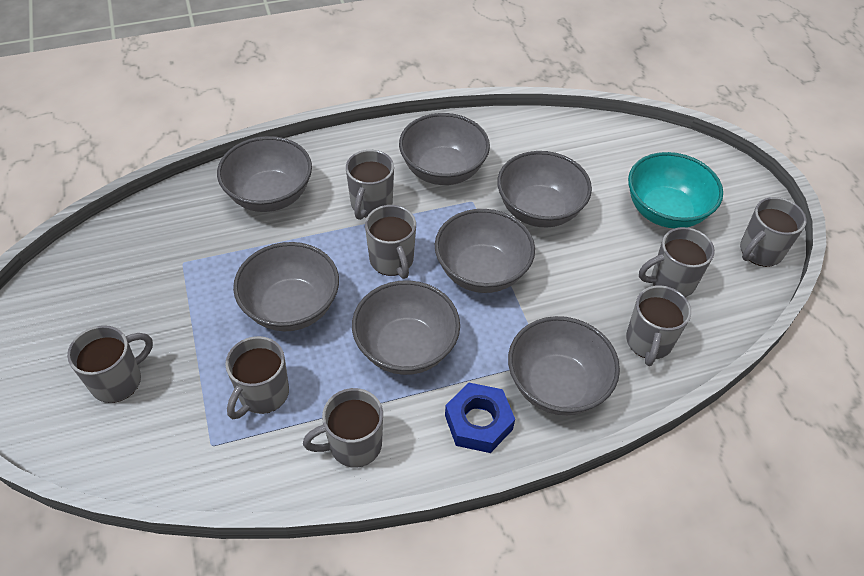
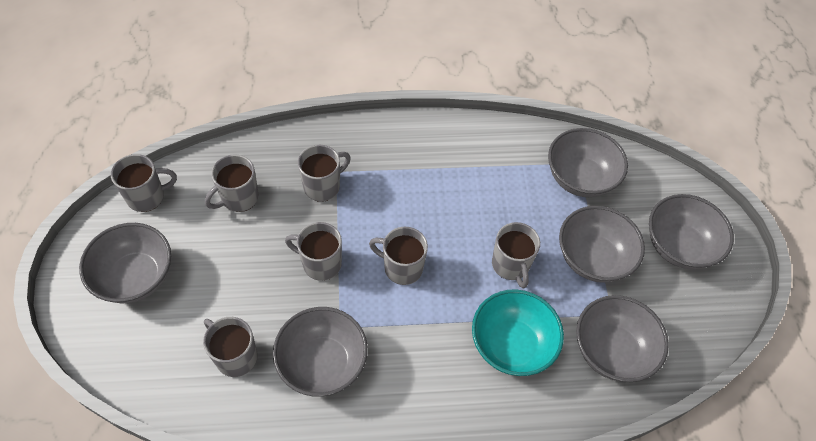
blue nut: [445,383,515,453] = 1 -> none = 0
grey bowl: [217,136,312,212] [233,242,339,331] [352,280,460,375] [399,113,490,185] [435,209,535,293] [497,151,592,228] [508,316,620,415] = 7 -> [79,223,171,303] [273,307,368,397] [548,128,628,197] [559,206,645,283] [576,295,669,382] [649,194,734,269] = 6
grey mug: [67,325,153,403] [225,336,289,419] [303,388,383,468] [346,150,394,220] [365,205,416,279] [626,285,691,366] [639,227,715,297] [740,197,806,267] = 8 -> [111,154,177,212] [203,317,258,377] [205,154,259,212] [285,222,342,281] [298,145,351,202] [369,227,428,285] [492,222,540,289] = 7

